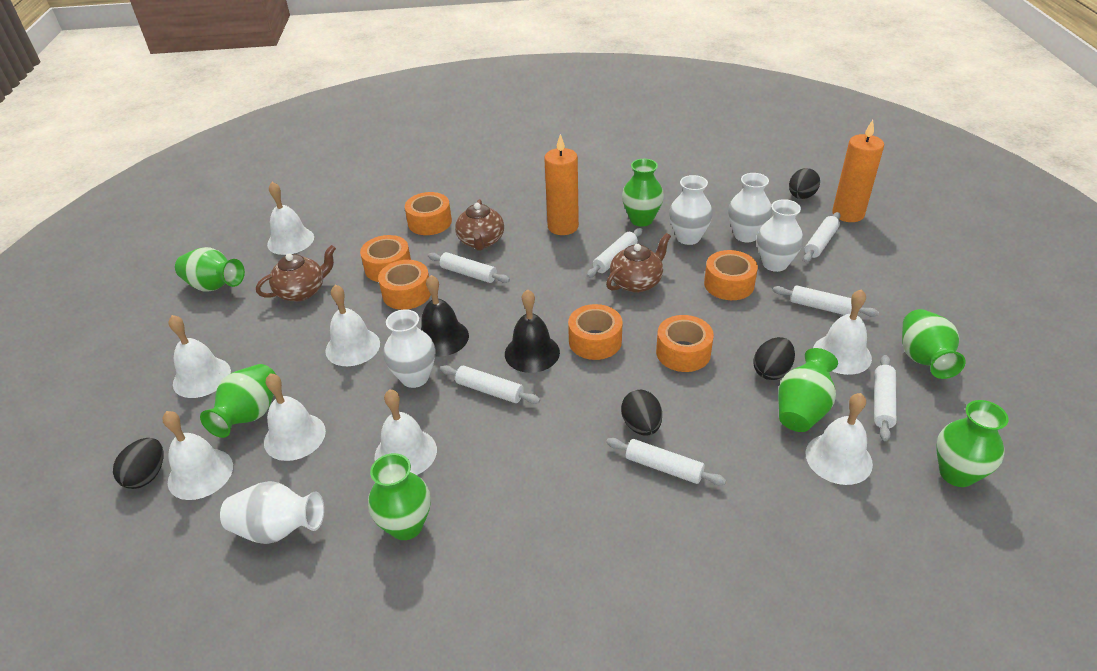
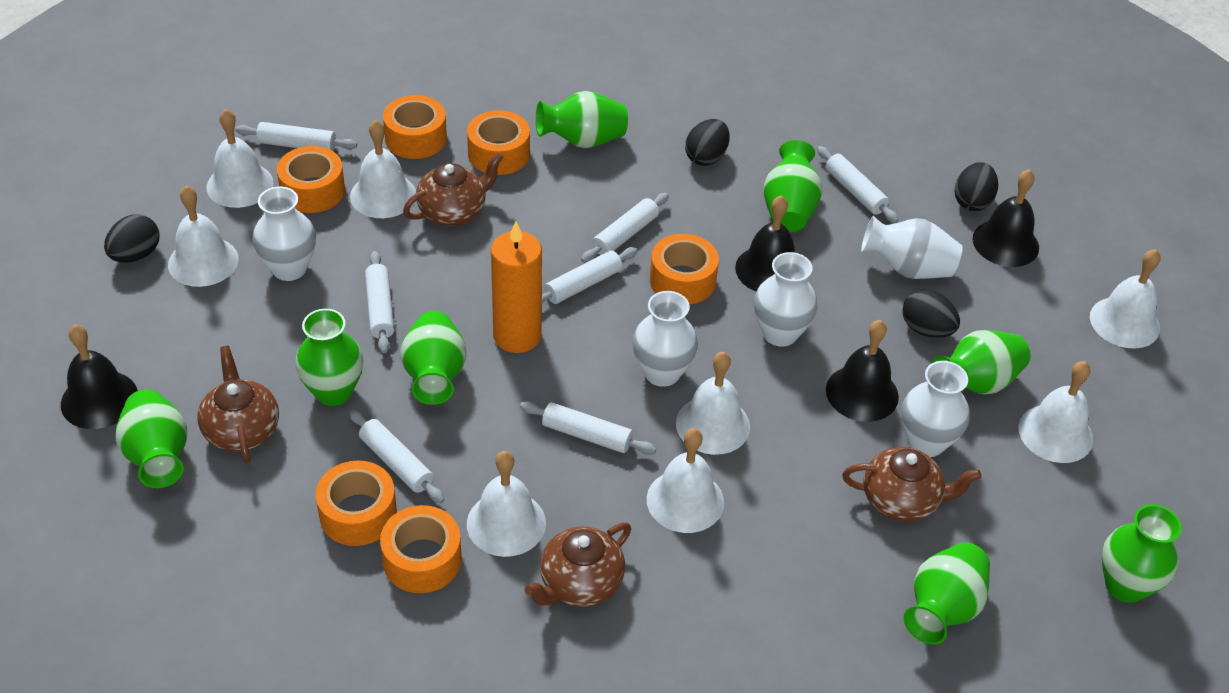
black bell: [420,275,469,357] [505,289,560,373] = 2 -> [61,325,138,429] [735,195,795,291] [826,320,899,422] [973,169,1039,267] = 4
brown teapot: [256,245,336,302] [455,199,504,251] [606,233,671,293] = 3 -> [197,346,279,463] [403,152,503,226] [525,522,631,607] [842,447,982,522] = 4
green vase: [175,247,245,292] [200,364,276,438] [368,453,431,540] [622,159,664,226] [778,348,838,432] [902,309,966,379] [936,400,1009,487] = 7 -> [116,389,187,488] [295,309,363,406] [400,311,467,405] [536,91,628,148] [763,140,823,232] [904,542,990,645] [931,330,1031,394] [1102,504,1182,603] = 8
orange candle: [544,134,579,235] [832,120,884,222] = 2 -> [491,221,542,353] = 1

